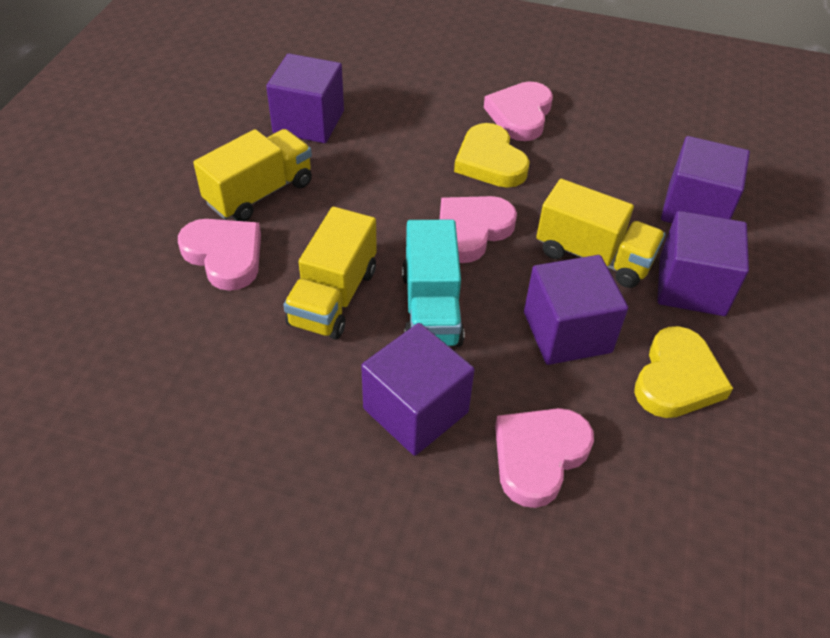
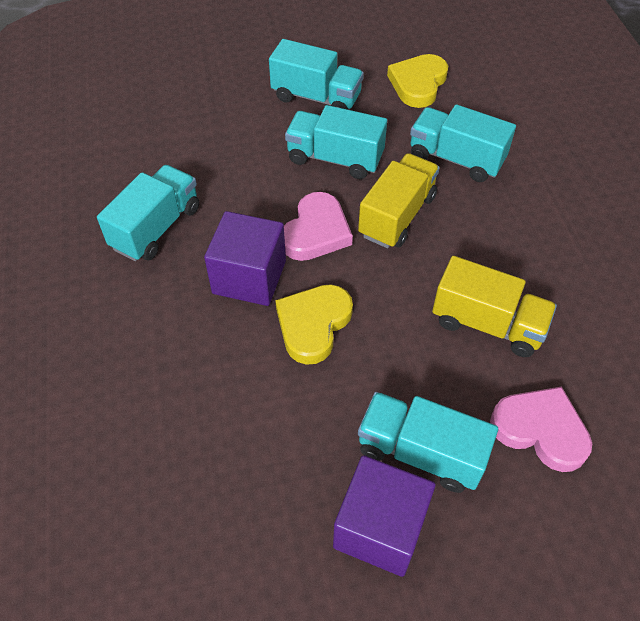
pink heart: [178,219,261,291] [440,196,517,263] [484,81,553,141] [495,408,594,508] = 4 -> [284,192,353,261] [490,386,592,472] = 2
purple cube: [266,53,344,143] [361,323,475,456] [524,255,628,365] [657,211,749,316] [661,136,750,223] = 5 -> [204,211,286,306] [333,455,436,577] = 2
turquoise truck: [402,220,464,347] = 1 -> [97,165,199,261] [269,39,364,110] [285,105,387,179] [358,392,498,493] [410,105,516,182] = 5
yellow truck: [193,129,312,221] [283,207,377,340] [536,179,665,288] = 3 -> [358,153,440,248] [432,256,557,357] = 2

